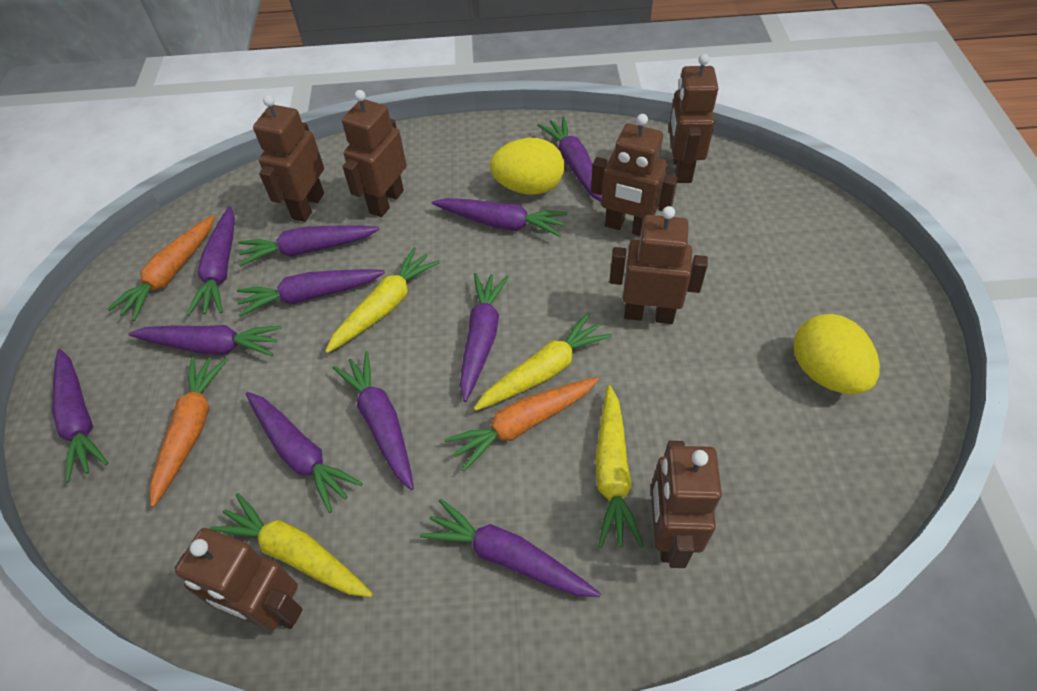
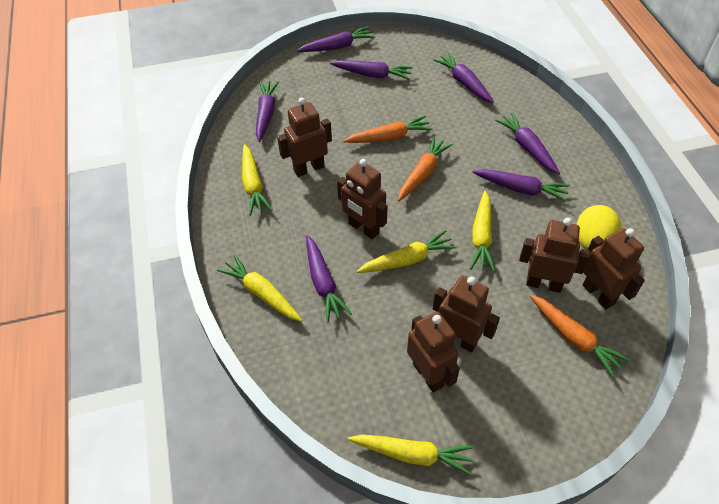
brown robot: [175,528,303,630] [253,95,324,222] [342,90,407,217] [591,114,678,236] [609,206,708,324] [651,441,722,568] [669,54,718,183] = 7 -> [277,98,332,177] [337,159,388,239] [407,311,460,393] [433,275,500,353] [519,217,590,293] [583,228,645,310] = 6
purple carrot: [52,349,108,483] [129,325,282,356] [187,206,235,316] [237,269,385,317] [238,225,380,267] [246,392,363,513] [333,352,414,490] [420,499,601,597] [432,198,567,237] [460,273,509,402] [537,116,602,202] = 11 -> [256,81,279,142] [297,26,375,52] [306,235,352,322] [330,60,413,80] [434,53,494,103] [472,169,570,202] [495,112,560,174] = 7
yellow carrot: [210,493,373,597] [325,247,440,353] [474,313,612,411] [595,385,644,548] = 4 -> [217,255,302,322] [242,144,273,216] [348,434,474,476] [356,230,457,273] [470,191,495,272] = 5
yellow egg: [490,138,564,195] [794,314,880,394] = 2 -> [576,205,621,250] = 1

